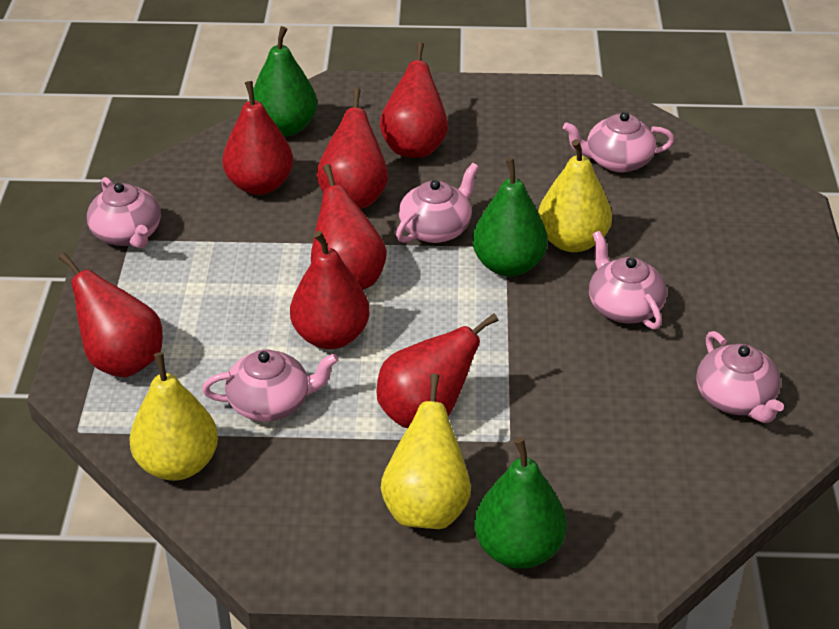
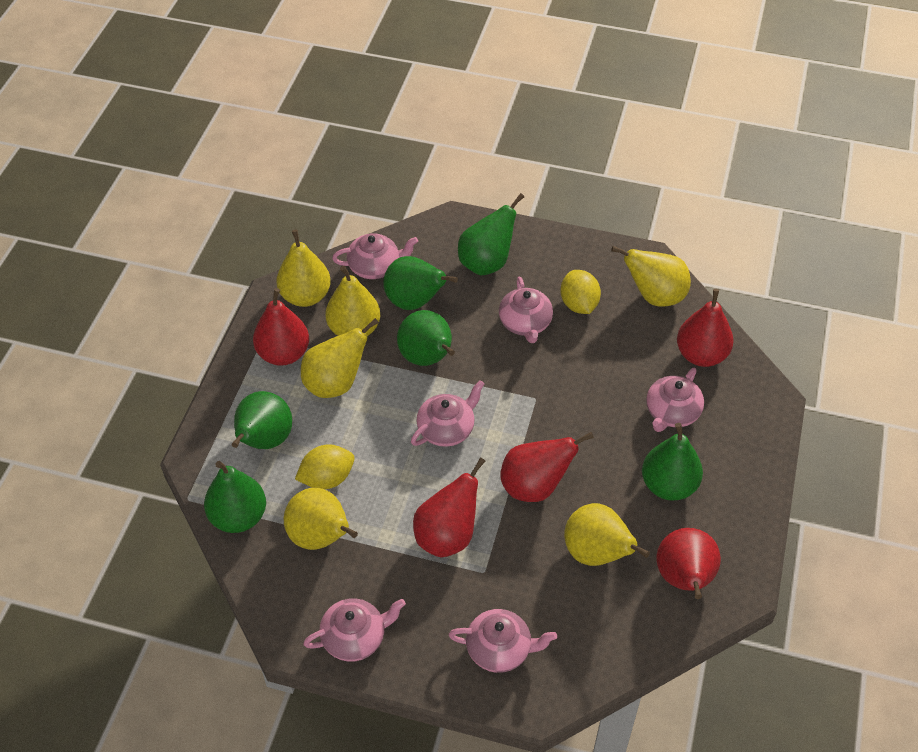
green pear: [253,26,317,136] [472,158,548,276] [474,437,567,569] = 3 -> [204,461,266,533] [232,391,292,449] [383,256,458,310] [397,310,455,366] [458,193,524,275] [642,423,703,501] = 6
red pear: [59,253,163,378] [222,81,293,195] [290,231,370,349] [311,164,387,289] [317,88,388,208] [377,313,499,428] [379,42,448,158] = 7 -> [253,288,309,366] [413,457,486,557] [500,432,594,502] [656,528,721,599] [677,289,734,367] = 5
yellow lemon: none = 0 -> [295,445,355,489] [560,270,601,314] = 2
yellow pear: [129,352,218,481] [381,373,471,529] [538,139,612,252] = 3 -> [277,229,331,307] [284,487,358,550] [301,318,379,398] [325,266,380,336] [564,503,650,566] [611,246,691,306] = 6

